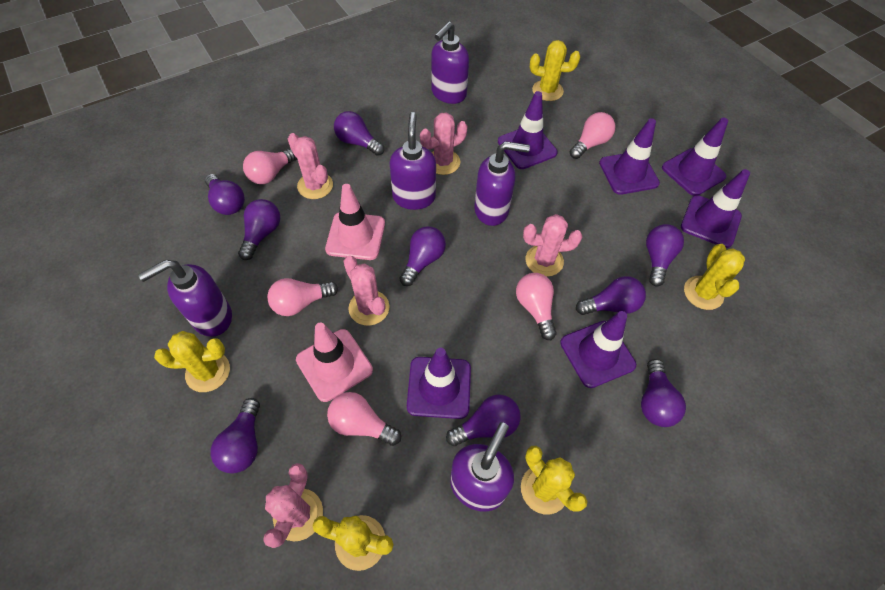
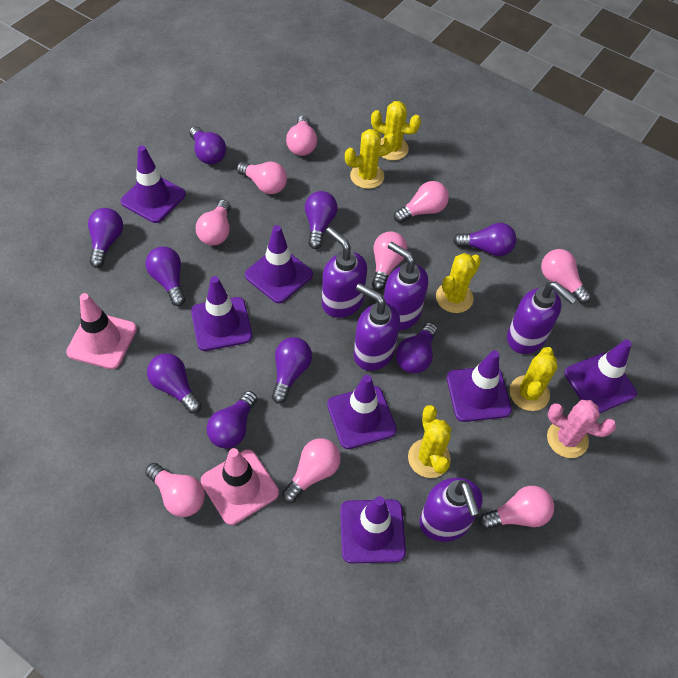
pink cactus: [263,463,323,548] [288,133,333,199] [343,256,389,326] [420,112,468,175] [523,214,582,277] = 5 -> [547,400,617,458] = 1
pink light bulb: [243,148,297,184] [267,278,338,316] [327,392,401,446] [516,273,557,340] [570,112,616,159] = 5 -> [145,463,205,517] [196,200,231,245] [237,162,287,194] [282,438,341,503] [286,115,317,156] [372,231,407,290] [394,181,449,223] [479,486,554,530] [541,249,591,304] = 9
purple traffic cone: [407,348,471,419] [498,91,558,169] [560,311,636,388] [599,118,660,195] [662,118,728,196] [681,169,750,248] = 6 -> [121,145,186,223] [191,276,252,351] [245,225,313,303] [327,375,397,449] [340,496,406,563] [447,350,512,422] [564,339,637,414] = 7

